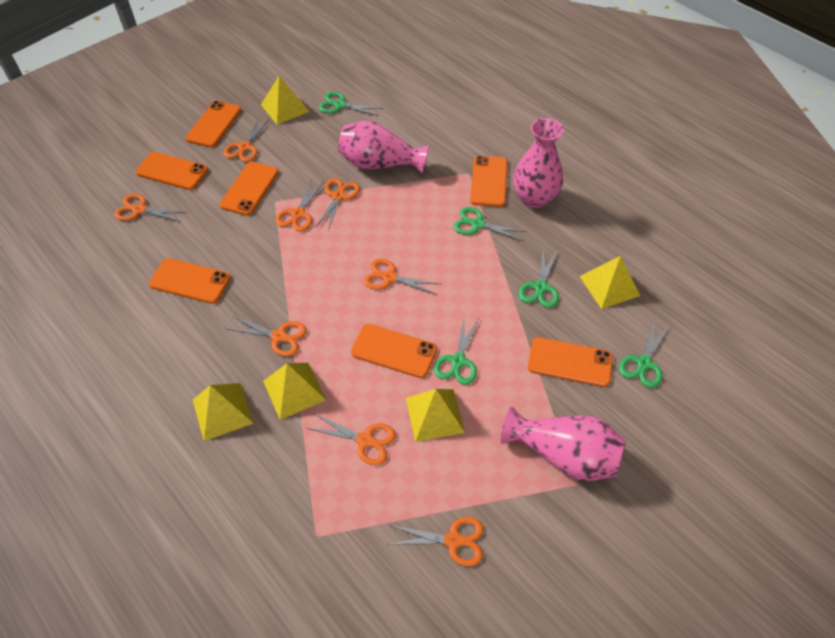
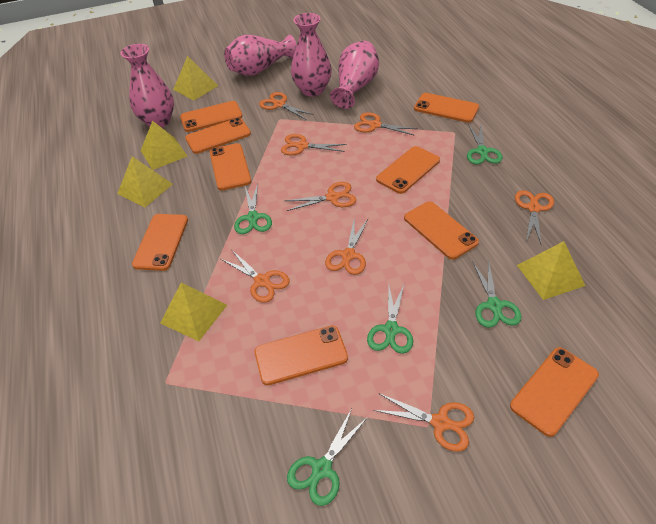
orange phone: [136,152,208,190] [149,258,231,304] [186,101,242,148] [220,162,279,216] [351,324,437,378] [470,156,508,207] [528,337,613,387] = 7 -> [132,214,188,271] [180,101,243,132] [185,118,251,154] [210,143,251,191] [254,325,348,386] [376,146,440,194] [404,201,479,260] [414,93,479,123] [510,347,599,437] = 9
pink vase: [338,121,429,174] [501,407,626,481] [513,118,564,208] = 3 -> [120,44,174,128] [224,35,297,76] [291,13,332,97] [330,41,379,109] = 4

